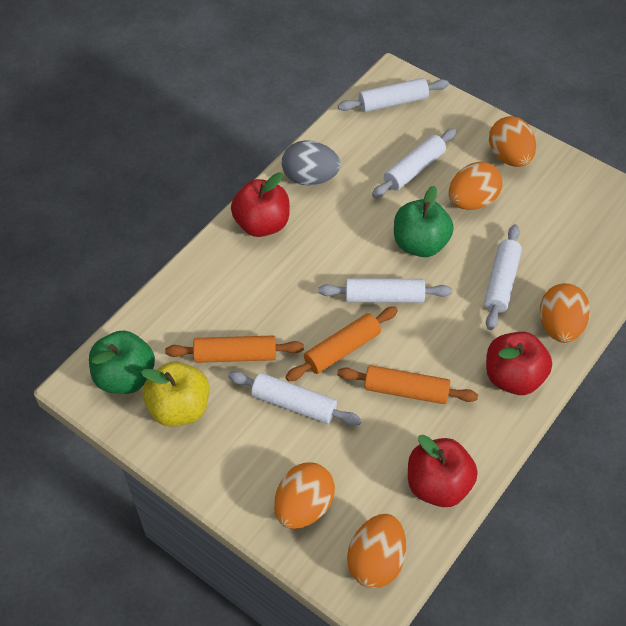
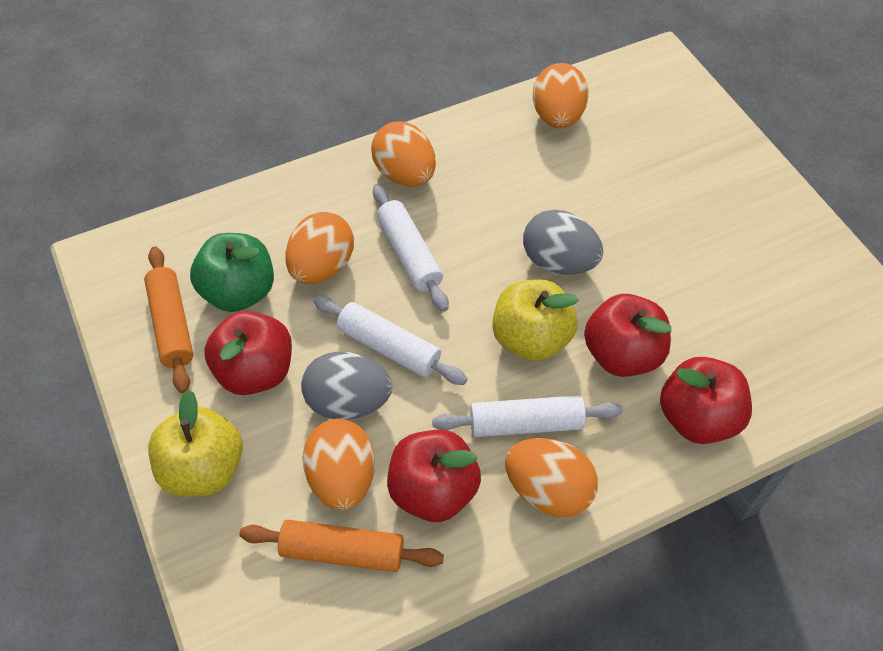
green apple: [89,331,155,394] [394,186,454,257] = 2 -> [190,233,274,312] = 1
grey egg: [282,140,341,185] = 1 -> [301,352,392,420] [523,210,603,275] = 2
orange rolling pin: [165,336,304,363] [285,307,398,381] [337,365,478,404] = 3 -> [144,247,193,393] [239,520,444,572] = 2
red apple: [231,172,290,237] [408,435,478,507] [486,332,552,395] = 3 -> [204,311,292,395] [387,430,481,522] [584,294,671,377] [660,357,752,444] = 4
white rolling pin: [228,371,362,426] [318,278,452,303] [338,78,449,112] [372,128,456,198] [484,224,522,330] = 5 -> [313,296,468,385] [373,184,449,312] [432,395,623,437] = 3
yellow apple: [141,362,209,427] = 1 -> [148,389,243,497] [492,279,578,362] = 2

